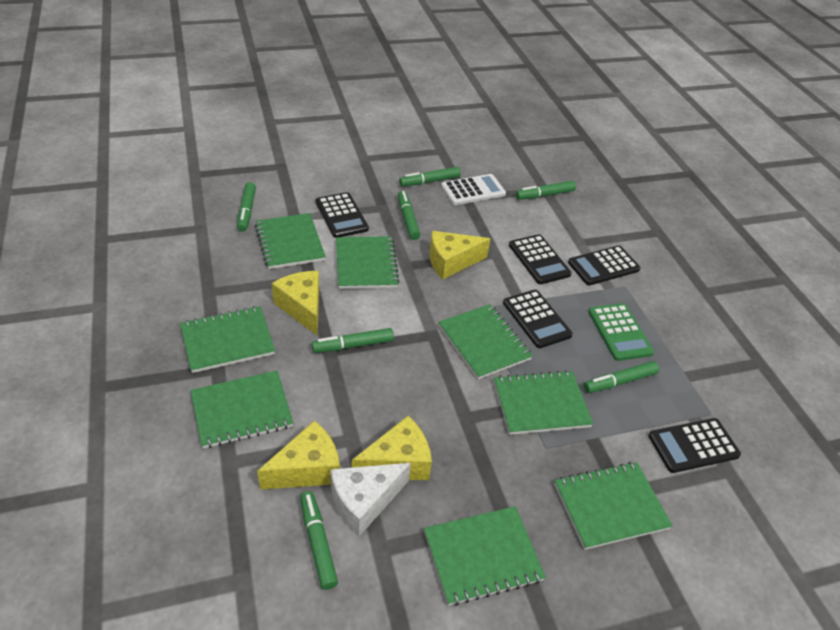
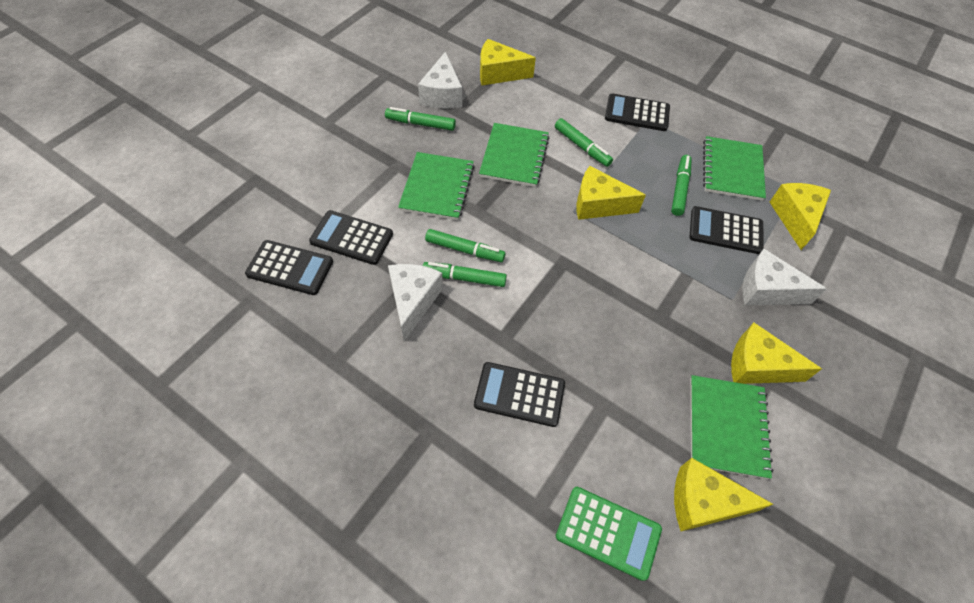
green marker: [237,182,256,232] [300,491,338,590] [312,328,394,353] [398,191,421,240] [399,167,461,186] [516,181,576,200] [584,361,659,393] = 7 -> [385,107,456,131] [423,262,507,287] [425,229,505,262] [555,118,613,167] [671,155,692,216] = 5
green notebook: [180,306,275,373] [191,371,293,449] [255,213,326,269] [336,236,400,289] [424,506,546,606] [438,304,533,379] [494,370,593,435] [554,462,673,550] = 8 -> [398,152,474,220] [479,123,549,187] [690,375,773,479] [703,136,766,201] = 4
white calculator: [441,174,506,205] = 1 -> none = 0
white cheese: [331,463,411,536] = 1 -> [388,264,443,341] [418,51,462,109] [743,249,827,305] = 3
yellow cheese: [257,420,340,490] [272,271,319,336] [352,416,432,480] [430,231,490,279] = 4 -> [480,39,536,85] [576,166,646,220] [674,458,773,531] [731,323,822,384] [770,183,831,250] = 5

